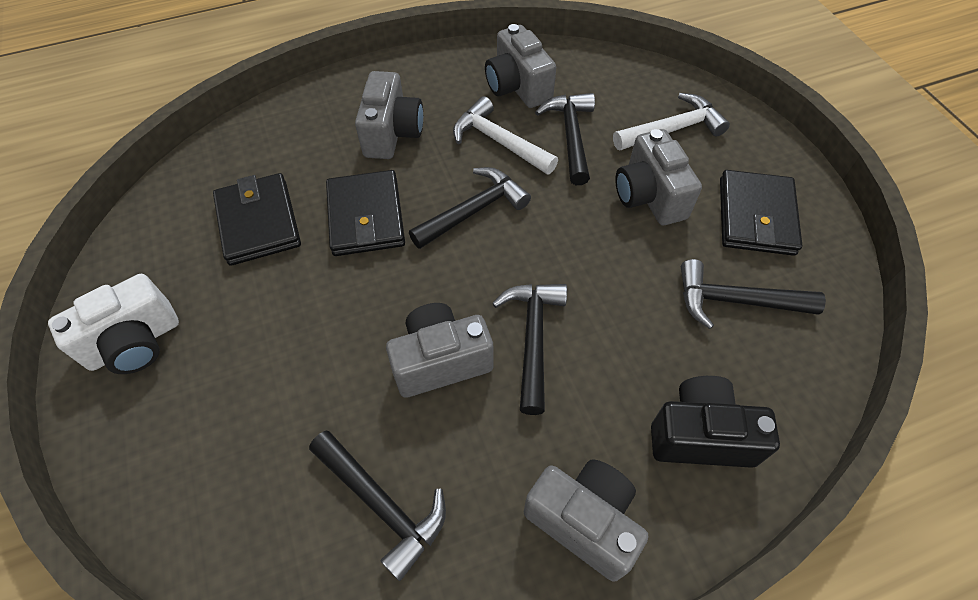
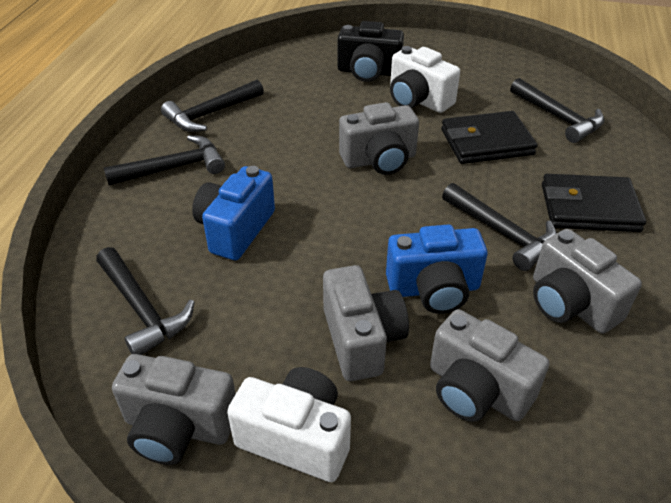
black wallet: [213,173,301,266] [326,170,405,256] [720,170,802,256] = 3 -> [441,111,537,164] [542,174,646,232] = 2
blue camera: none = 0 -> [192,166,275,260] [386,225,488,314] = 2
white camera: [48,274,179,374] = 1 -> [227,367,351,482] [390,46,460,113] = 2
white hammer: [453,96,558,175] [613,93,730,150] = 2 -> none = 0

